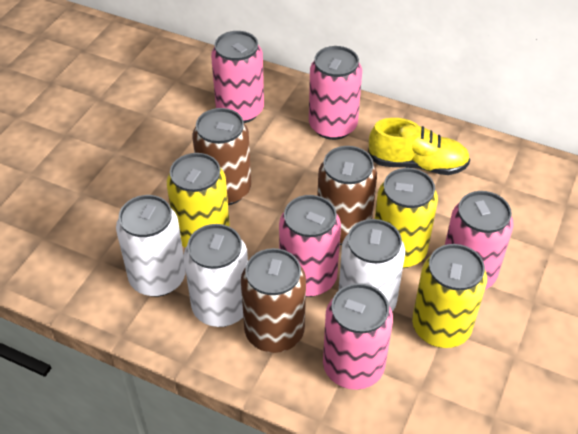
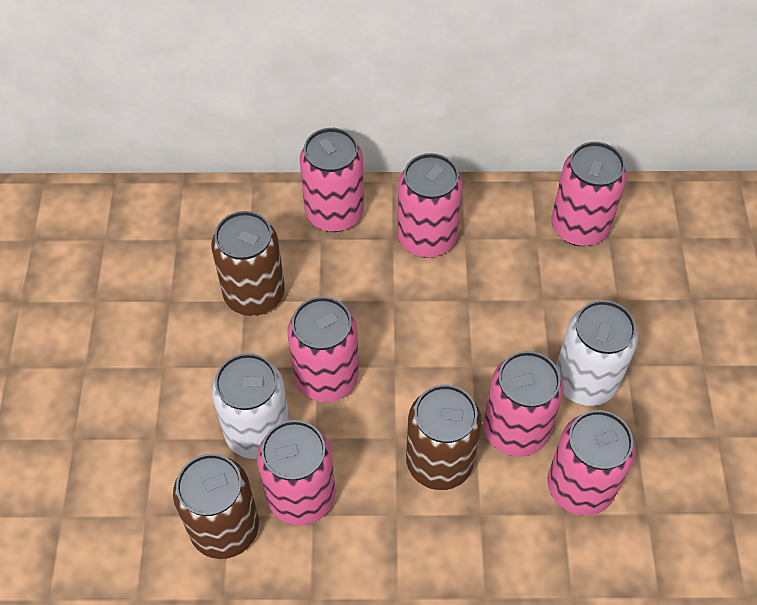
pink can: [211,31,264,123] [279,195,341,297] [309,46,362,140] [323,283,393,390] [445,191,514,290] = 5 -> [257,420,335,526] [287,297,359,402] [300,128,364,232] [397,153,463,258] [483,351,564,457] [547,410,636,516] [551,142,627,246] = 7
white can: [116,195,186,297] [184,224,248,327] [339,219,405,312] = 3 -> [212,353,290,459] [556,300,638,406] = 2
yellow can: [167,153,230,248] [375,168,438,268] [412,244,487,348] = 3 -> none = 0
yellow shoe: [368,118,470,175] = 1 -> none = 0

